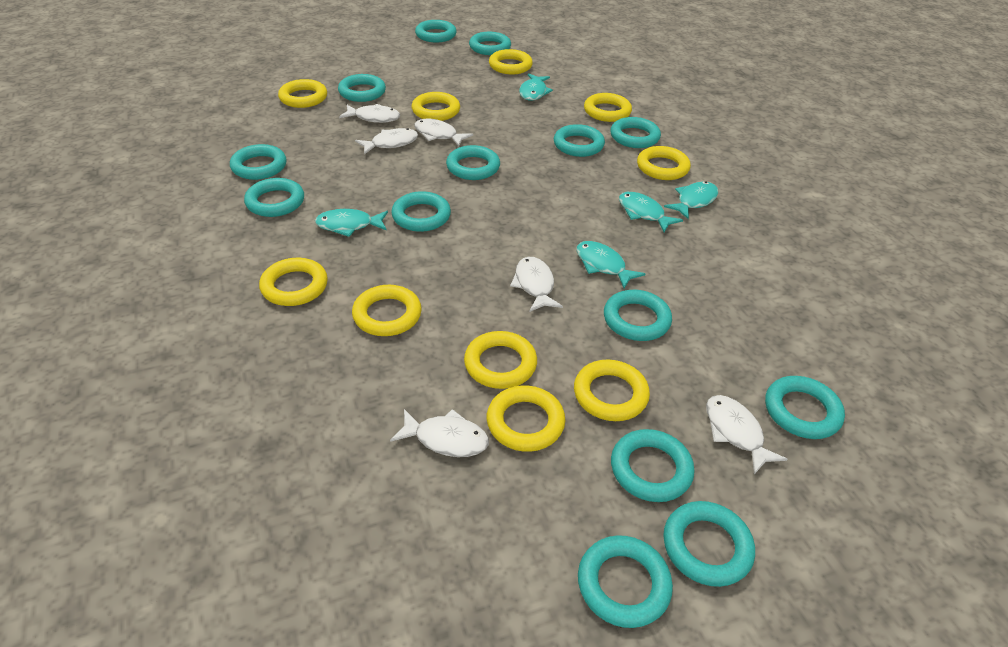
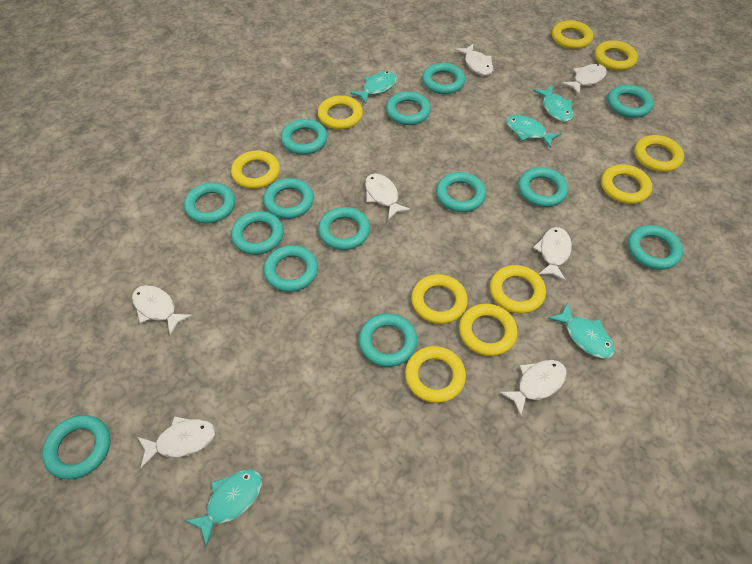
white fish: [339,104,400,123] [355,128,418,155] [390,409,489,457] [414,119,473,146] [510,257,563,312] [706,395,788,474] = 6 -> [132,285,192,336] [138,416,216,468] [365,173,411,220] [455,44,493,76] [499,360,567,416] [533,227,572,281] [562,64,607,95] = 7

